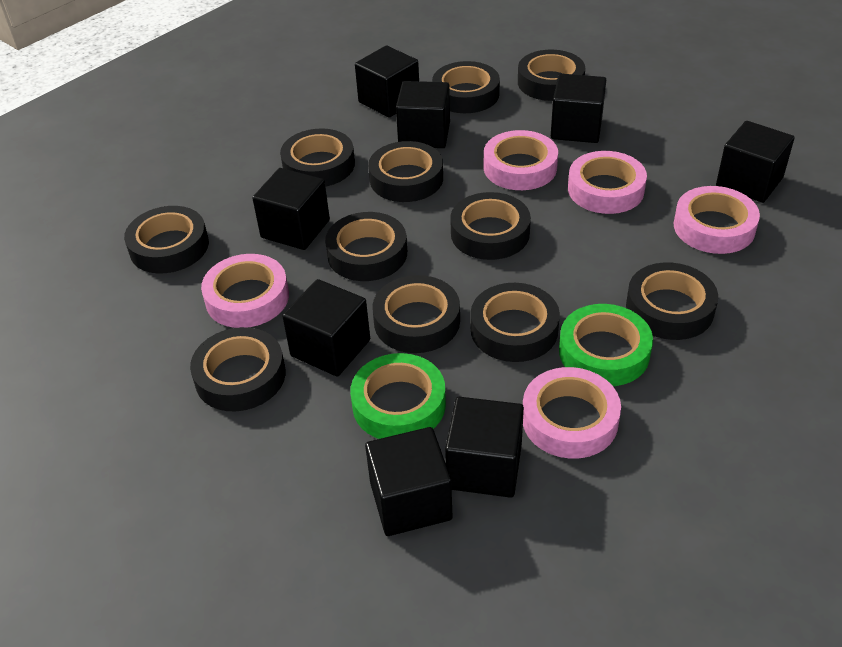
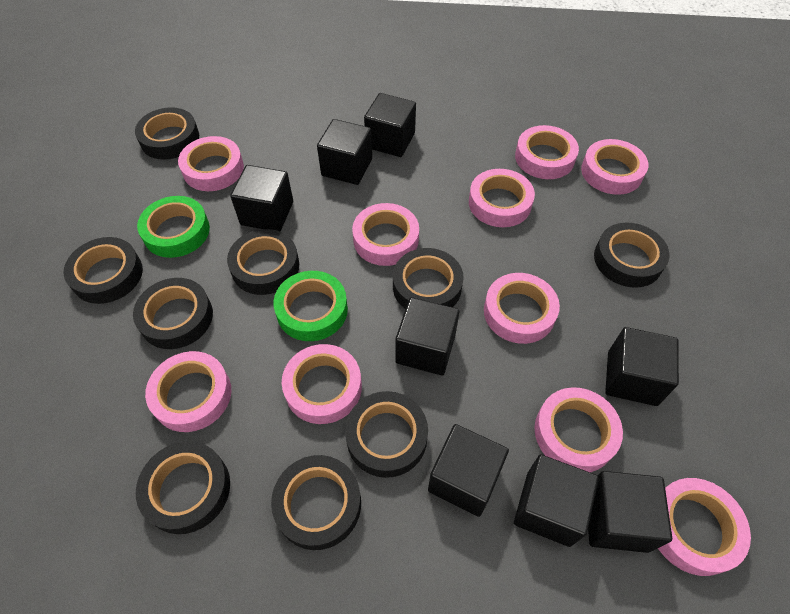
black tape: [124,206,209,273] [190,327,286,411] [280,128,355,187] [325,212,407,281] [368,141,443,202] [372,275,460,353] [432,61,500,113] [450,192,531,260] [470,283,560,362] [518,50,585,101] [626,263,718,340] = 11 -> [64,237,143,304] [133,278,213,349] [135,107,199,160] [136,441,230,534] [227,229,299,295] [271,455,361,550] [345,391,428,478] [393,248,464,309] [594,222,670,288] = 9
pink tape: [201,254,289,328] [484,130,558,190] [523,367,621,459] [568,151,647,214] [674,186,760,254] = 5 -> [145,351,231,432] [178,136,244,191] [282,344,362,424] [352,203,419,266] [469,169,535,227] [484,273,560,344] [515,125,579,179] [534,387,623,472] [581,139,648,195] [658,478,751,576] = 10

